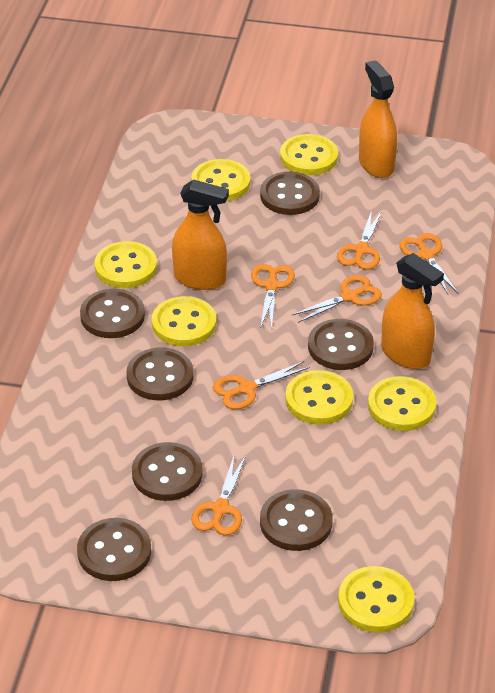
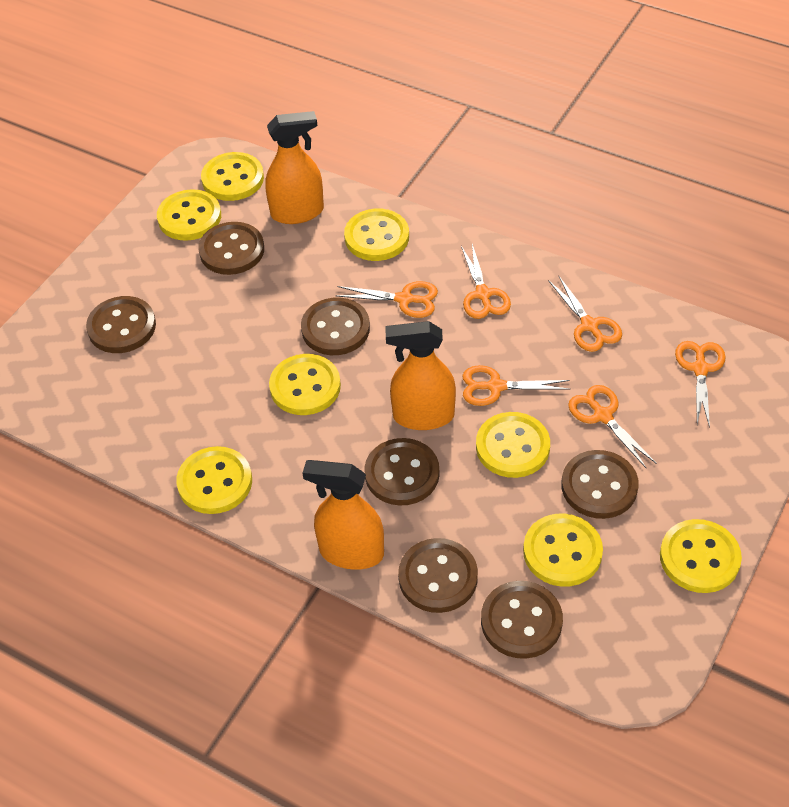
yellow button: [94,241,157,288] [152,296,216,346] [191,159,251,201] [280,134,338,175] [285,370,353,425] [338,566,414,633] [368,376,436,431] = 7 -> [157,189,221,241] [176,446,252,514] [201,152,264,201] [269,354,341,415] [344,209,409,261] [476,412,550,478] [523,514,603,587] [660,519,742,593] = 8

